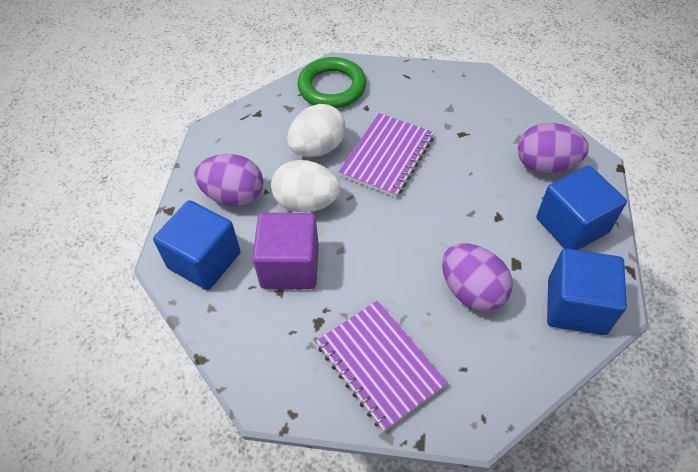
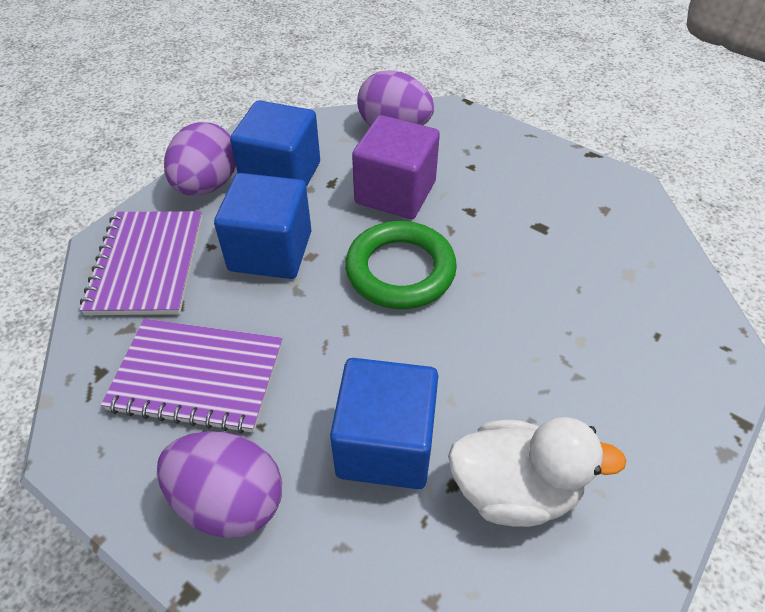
white duck: none = 0 -> [448,417,626,527] = 1
white egg: [271,160,340,213] [287,104,346,157] = 2 -> none = 0

